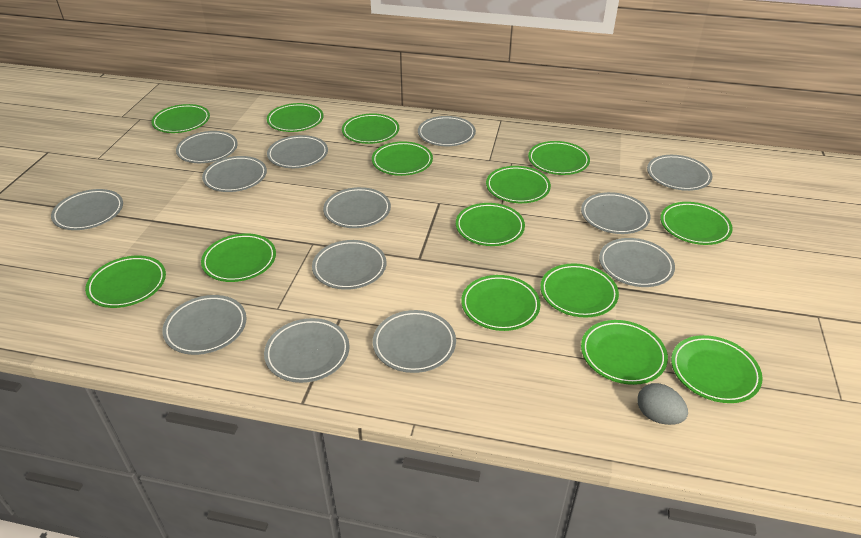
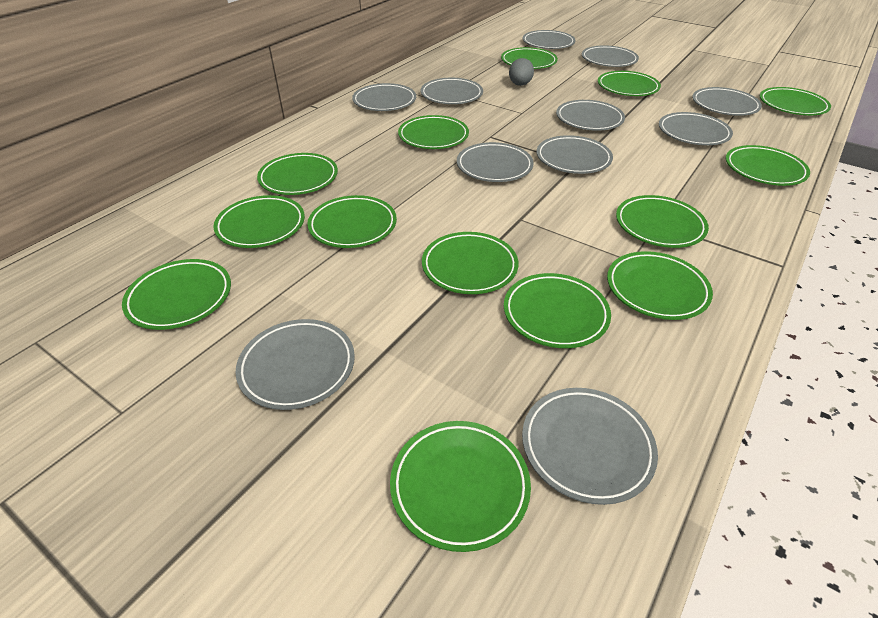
grey plate: [51,189,123,230] [162,295,246,355] [176,131,238,163] [202,156,267,192] [264,318,349,383] [267,135,328,168] [312,240,386,290] [323,187,391,228] [373,310,456,373] [418,116,476,146] [581,192,650,234] [599,238,675,287] [647,155,713,191] = 13 -> [236,319,355,410] [352,83,416,111] [421,78,483,104] [457,142,534,182] [522,388,658,505] [523,30,576,49] [536,135,613,174] [556,100,625,131] [582,45,639,67] [659,112,733,145] [692,87,762,116] = 11

